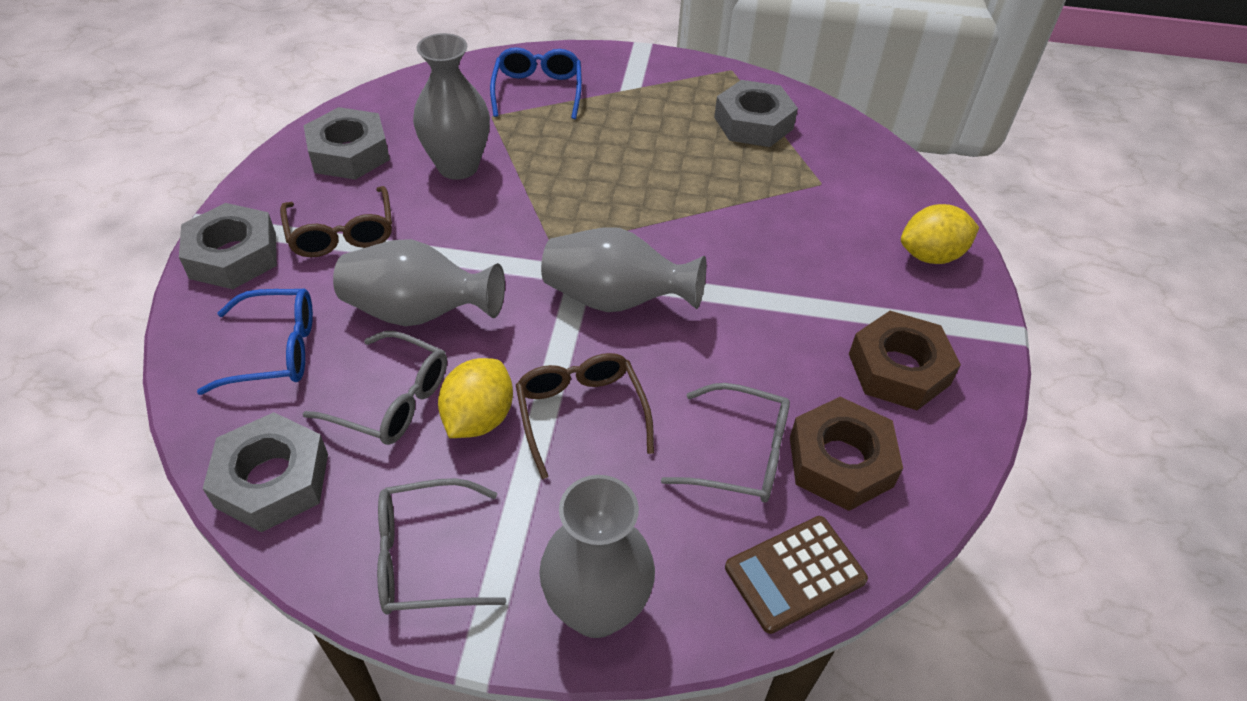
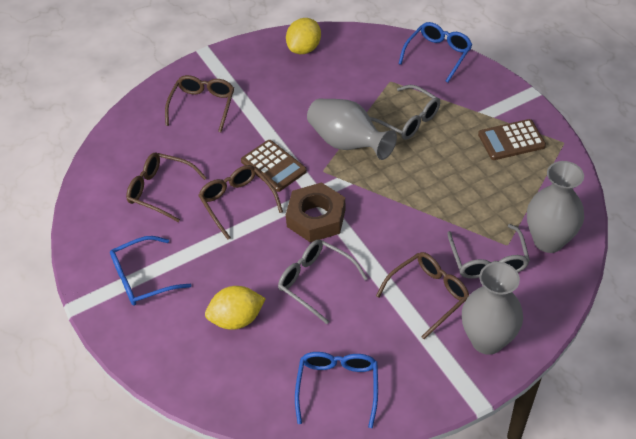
blue glasses: [197,288,313,395] [490,47,582,119] = 2 -> [110,236,191,306] [295,352,378,428] [399,22,472,82] = 3
brown calculator: [725,516,868,634] = 1 -> [241,140,307,192] [478,119,546,160] = 2
brown glasses: [280,186,392,257] [516,353,654,479] = 2 -> [126,153,207,222] [165,75,234,132] [198,165,283,240] [376,252,469,339] = 4
brown nut: [790,397,903,511] [849,311,961,410] = 2 -> [286,182,346,242] = 1
grey nut: [179,203,277,289] [202,412,328,532] [303,107,390,180] [714,80,798,147] = 4 -> none = 0
grey vase: [333,239,505,326] [413,33,490,180] [539,475,655,638] [541,227,706,312] = 4 -> [307,99,397,160] [462,262,523,355] [527,161,584,253] = 3

